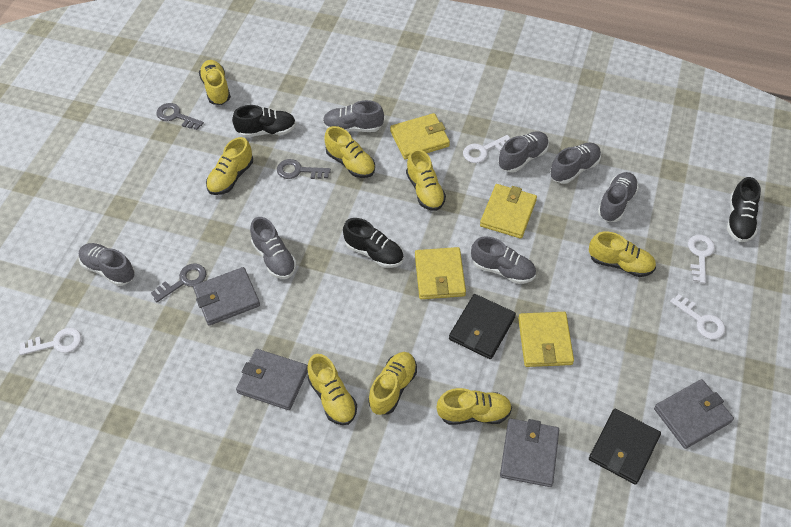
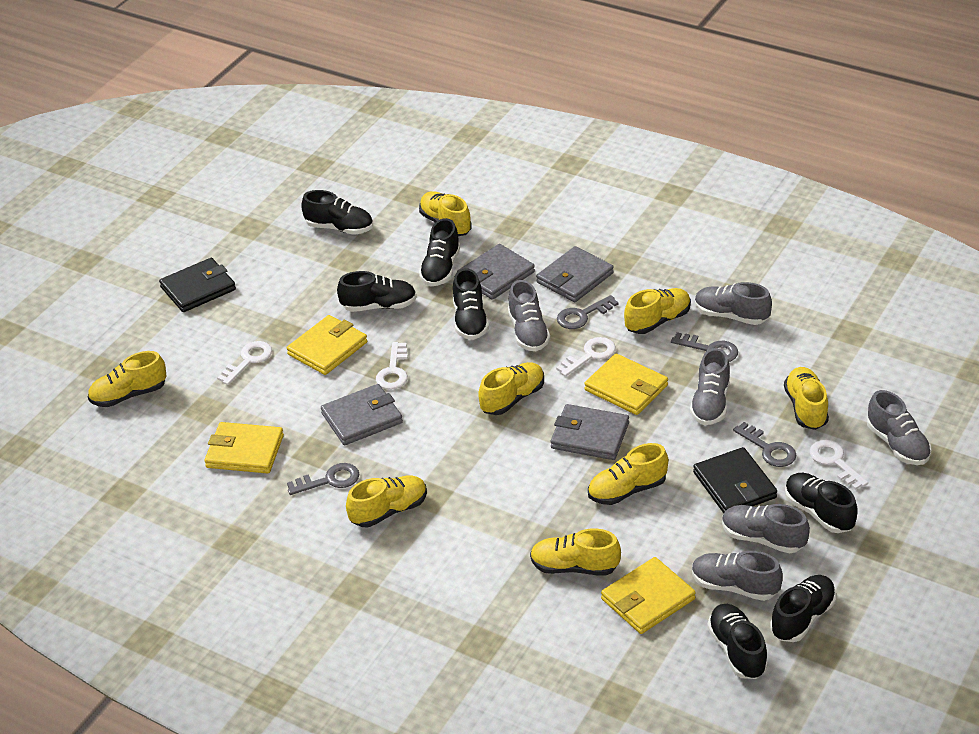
black shoe: [232,105,296,137] [343,218,404,268] [727,177,761,242] = 3 -> [301,190,373,235] [337,271,417,312] [419,218,460,286] [453,268,489,340] [707,604,768,679] [770,575,836,642] [785,473,858,533] = 7
grey key: [151,264,206,302] [156,103,204,130] [277,159,331,179] = 3 -> [287,463,360,495] [557,295,618,329] [671,332,738,362] [733,422,796,467] = 4
grey shoe: [79,243,135,286] [250,217,297,279] [323,100,384,132] [471,236,536,284] [498,131,549,173] [550,143,601,184] [598,172,639,222] = 7 -> [508,280,550,351] [690,348,730,425] [692,551,783,601] [695,282,772,325] [722,504,810,554] [867,390,932,465] = 6

